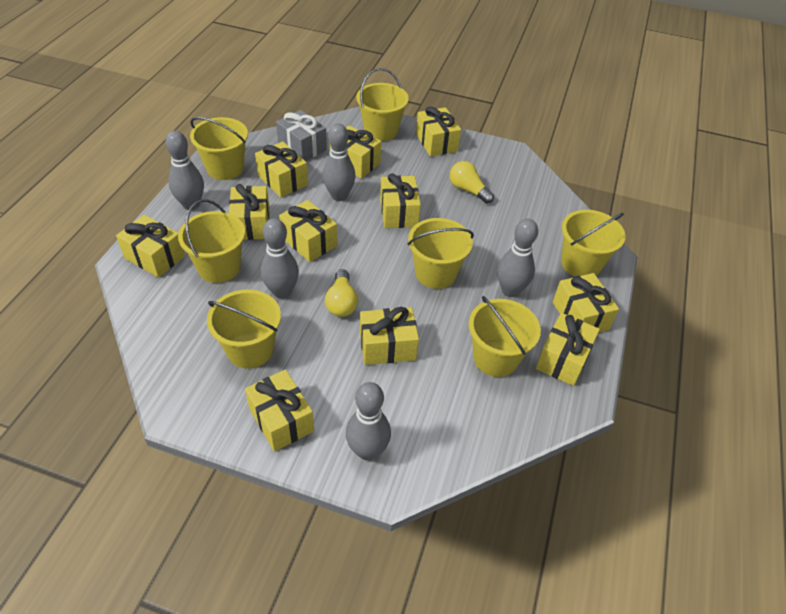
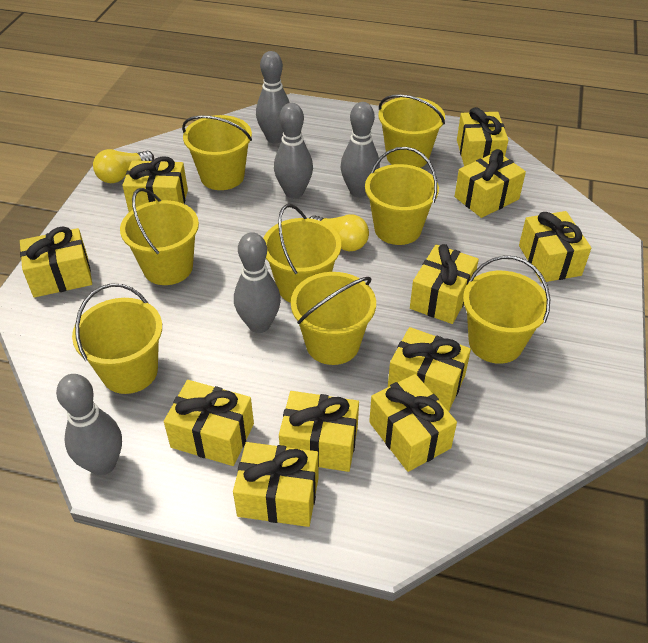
grey gift: [276,110,327,161] = 1 -> none = 0
yellow bucket: [178,199,245,283] [190,117,248,180] [207,289,281,369] [356,68,409,141] [408,218,474,289] [469,296,541,377] [561,210,625,276] = 7 -> [72,283,162,394] [120,188,199,285] [182,115,252,190] [263,204,341,303] [291,272,376,365] [365,147,439,245] [378,94,445,168] [463,256,550,364] = 8

